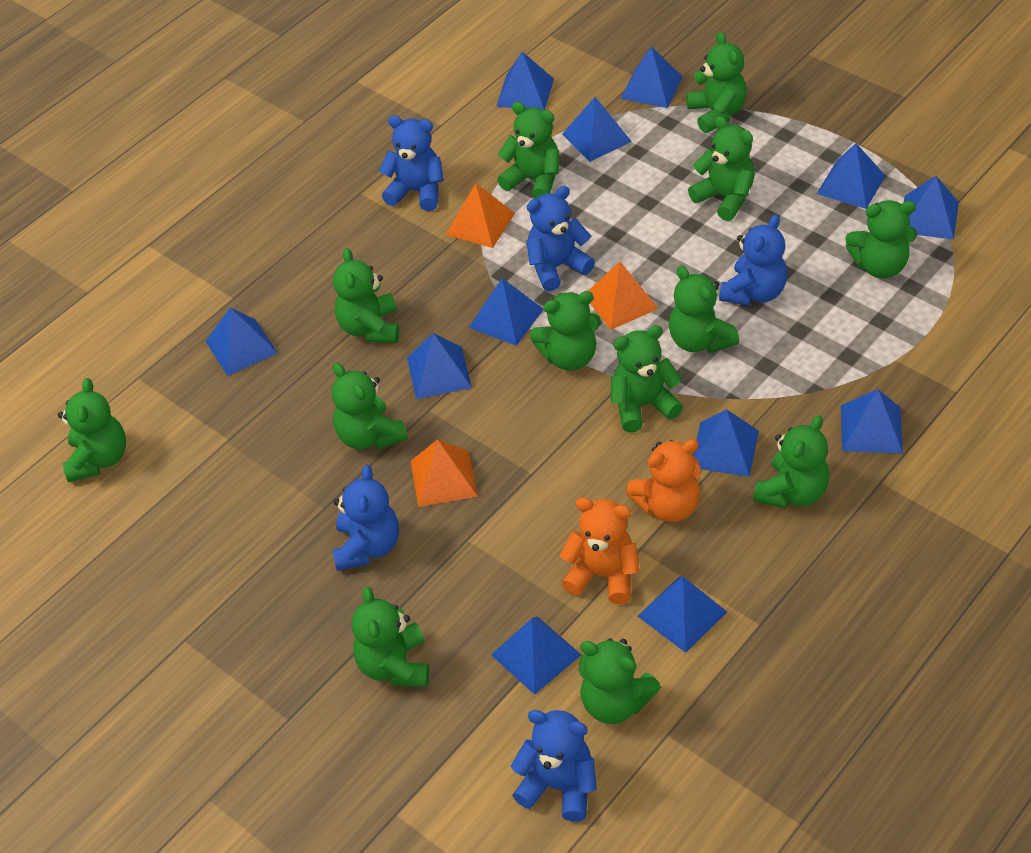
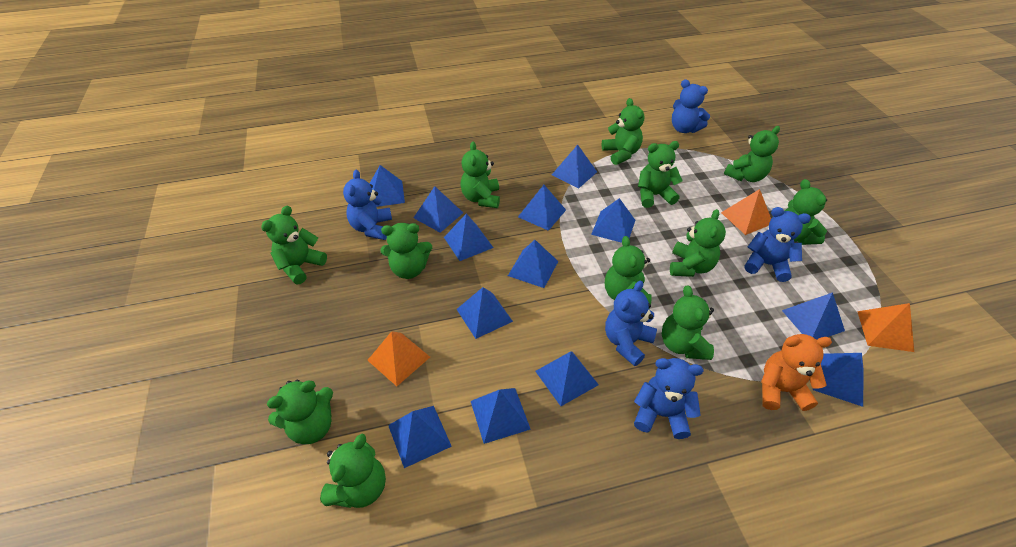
blue pyramid: [206,308,278,376] [407,333,472,399] [469,278,543,346] [491,616,581,695] [496,52,554,110] [562,97,632,162] [620,46,683,108] [638,576,727,653] [693,409,759,477] [817,143,885,209] [841,389,903,454] [904,176,959,240] = 12 -> [369,165,405,207] [388,406,452,468] [413,186,463,233] [444,214,494,261] [457,287,513,339] [471,388,531,444] [508,240,558,288] [518,185,566,231] [535,351,599,406] [552,145,597,189] [591,198,635,243] [782,292,845,340] [813,353,863,407] = 13
green teddy bear: [58,378,126,482] [331,363,408,450] [333,248,399,343] [352,587,429,687] [497,102,559,199] [530,291,601,371] [579,638,661,724] [611,325,683,433] [669,266,739,353] [686,31,747,133] [688,116,755,221] [753,415,829,509] [845,200,917,278] = 13 -> [261,206,327,284] [267,380,333,444] [320,434,386,508] [380,223,432,279] [460,141,500,208] [602,98,644,165] [605,236,652,309] [638,141,683,208] [662,285,714,360] [670,209,726,277] [724,126,780,182] [785,179,827,245] = 12
orange teddy bear: [559,498,640,604] [626,439,701,522] = 2 -> [761,334,832,411] = 1

